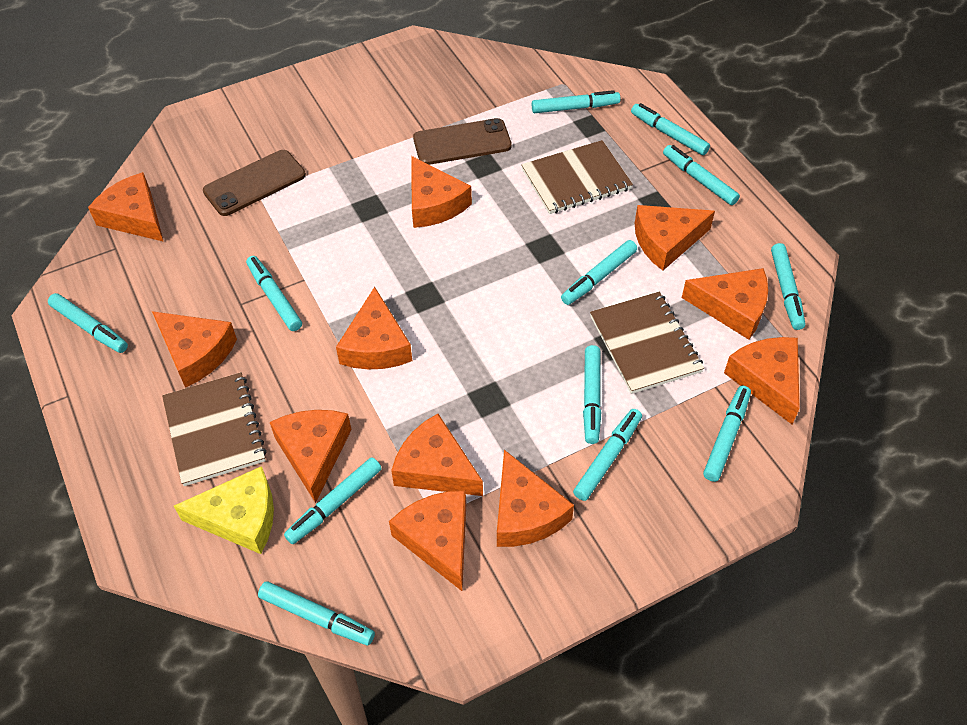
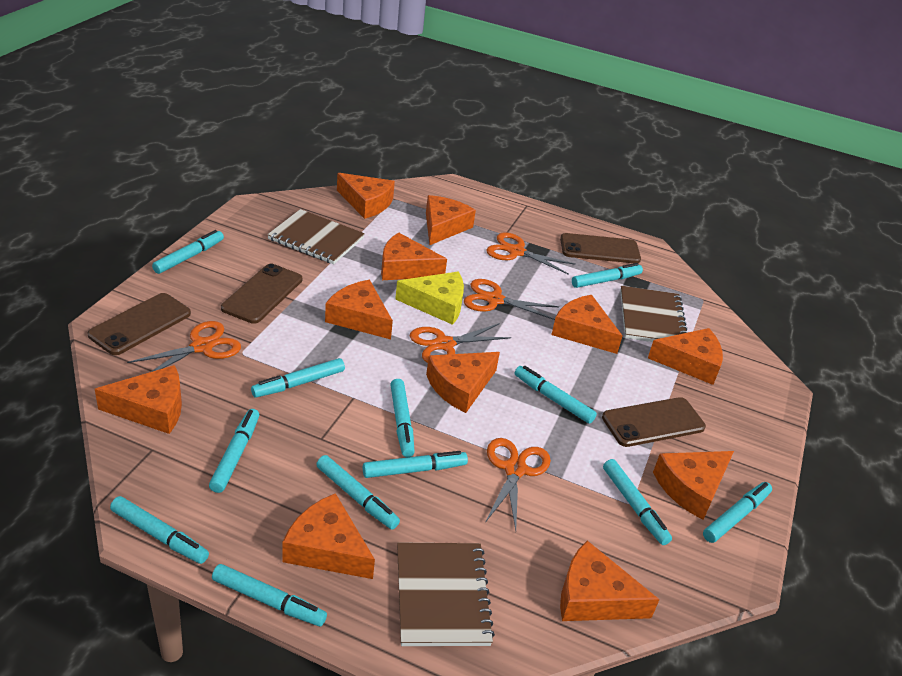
brown phone: [203,150,306,216] [413,118,512,165] = 2 -> [87,293,191,355] [221,264,302,324] [560,233,641,263] [602,397,706,447] = 4
orange scissors: none = 0 -> [127,321,241,372] [410,323,511,363] [464,279,559,320] [485,438,551,530] [486,233,576,275] = 5

